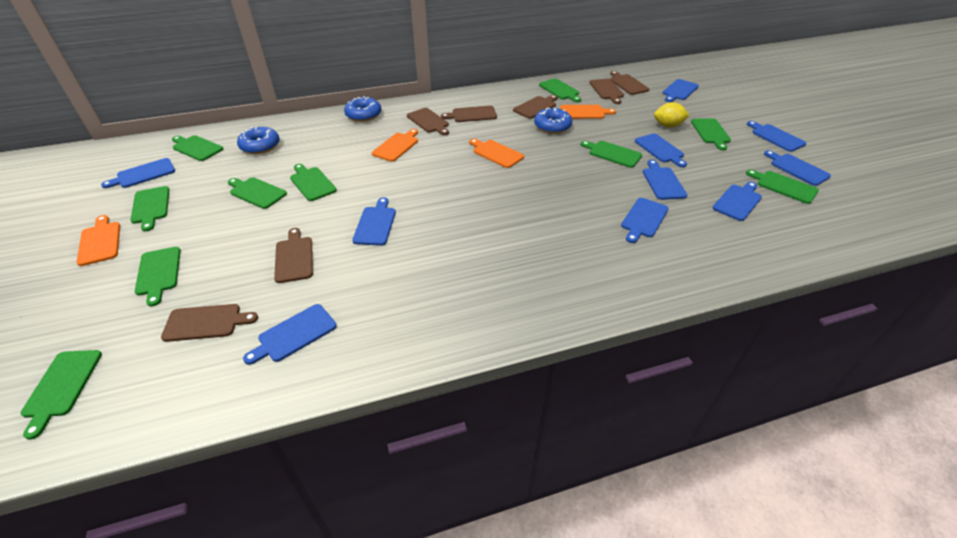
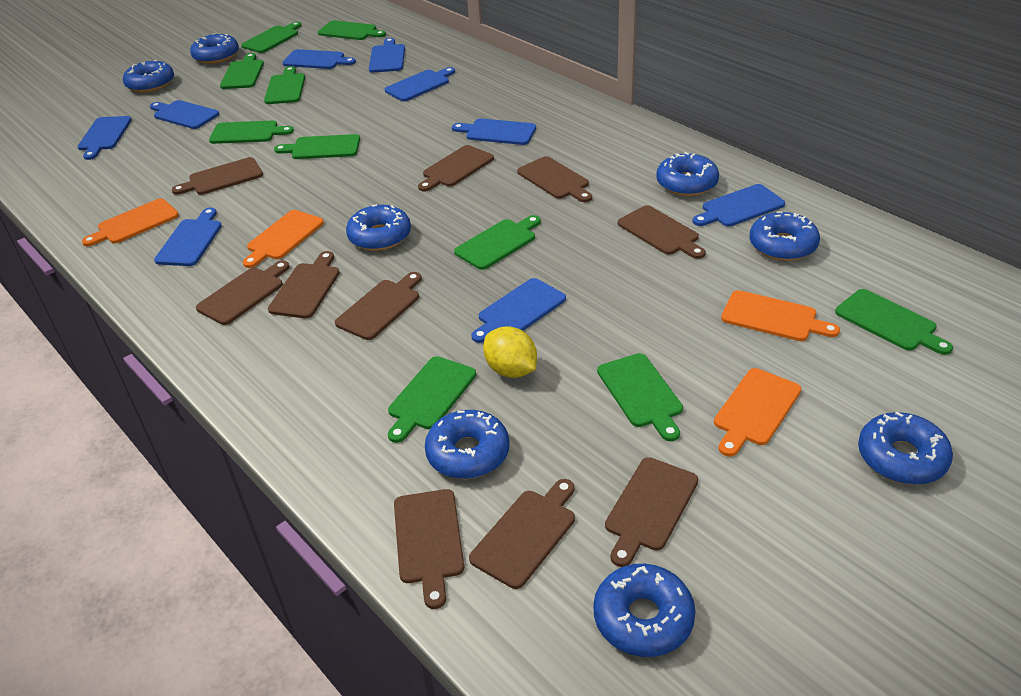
blue cutting board: [101,158,175,188] [243,304,337,365] [352,197,396,246] [621,198,669,243] [635,133,687,168] [643,160,687,200] [663,79,699,102] [713,182,762,221] [747,121,806,152] [764,150,831,186] = 10 -> [77,116,132,160] [150,100,219,129] [154,208,222,266] [282,49,356,69] [369,38,405,73] [385,67,455,101] [452,118,536,145] [471,278,566,343] [693,184,785,227] = 9
blue donut: [237,127,280,154] [344,96,381,122] [534,108,572,134] = 3 -> [123,60,174,93] [190,33,239,64] [346,204,411,251] [425,410,510,479] [593,564,696,657] [656,152,719,196] [749,211,820,261] [858,412,953,485] = 8
brown cutting board: [161,304,258,342] [274,228,313,283] [407,108,449,135] [441,106,497,122] [513,95,558,119] [590,79,624,104] [610,71,649,95] = 7 -> [172,157,263,195] [196,261,289,325] [268,251,340,318] [335,272,422,340] [394,489,464,609] [418,145,494,192] [469,479,575,589] [517,156,592,202] [605,457,698,567] [618,205,706,259] = 10

